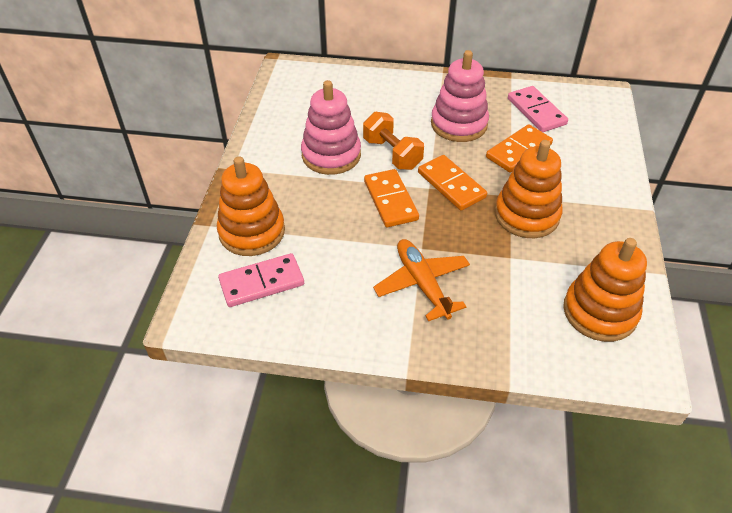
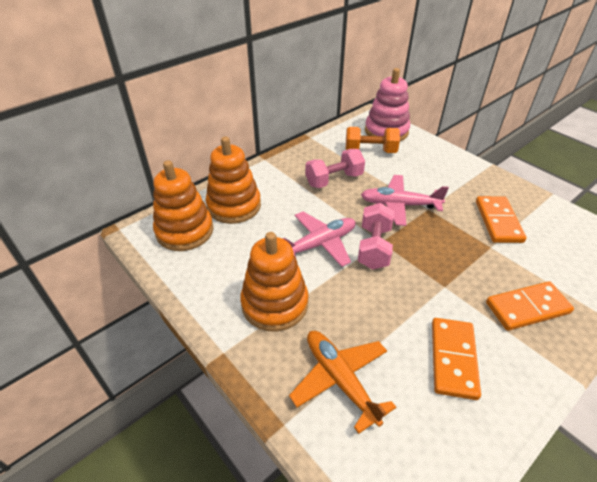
pink domino: [218,253,304,307] [508,86,568,132] = 2 -> none = 0
pink dumbbell: none = 0 -> [305,149,365,188] [358,203,394,270] = 2
pink plane: none = 0 -> [282,212,355,267] [361,175,449,226] = 2
pink stacking toy: [301,80,361,175] [431,50,489,142] = 2 -> [365,68,410,141] = 1

